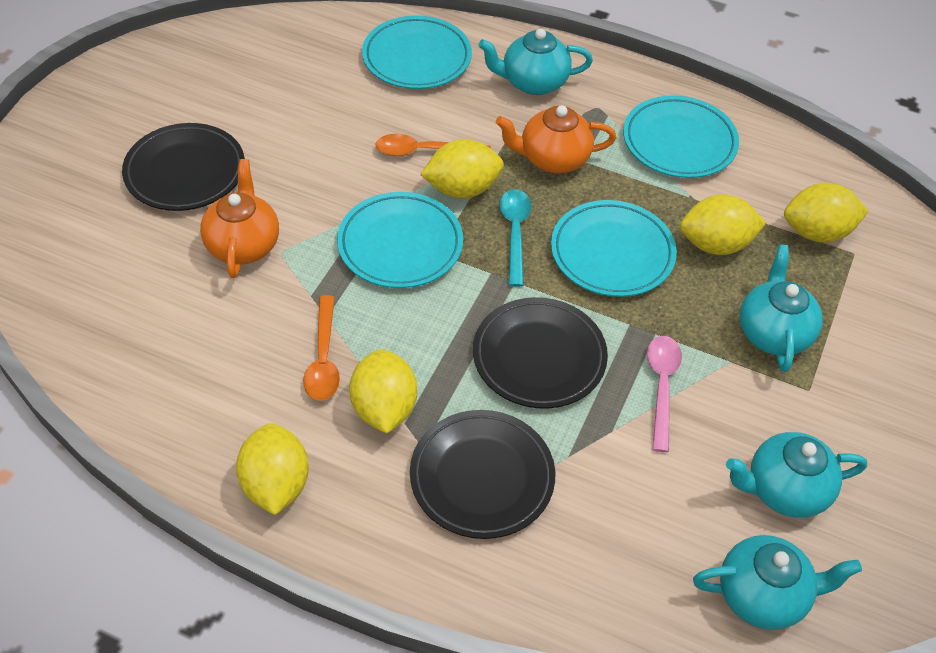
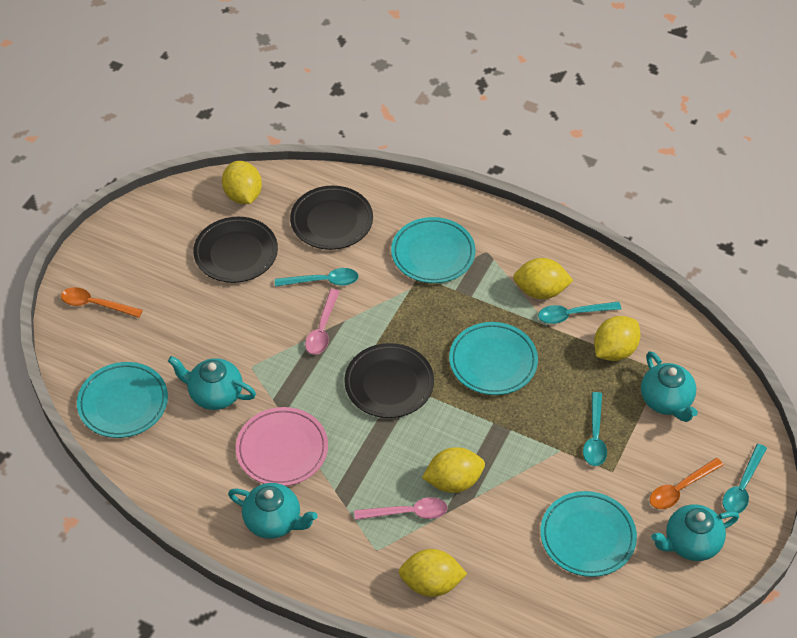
orange teapot: [200,159,279,278] [496,105,616,173] = 2 -> none = 0
pink plate: none = 0 -> [236,407,328,486] = 1
pink spoon: [647,336,682,452] = 1 -> [305,289,340,355] [354,497,448,520] = 2
turquoise spoon: [500,189,532,287] = 1 -> [275,268,358,287] [538,301,621,324] [583,392,607,466] [723,444,767,514] = 4

